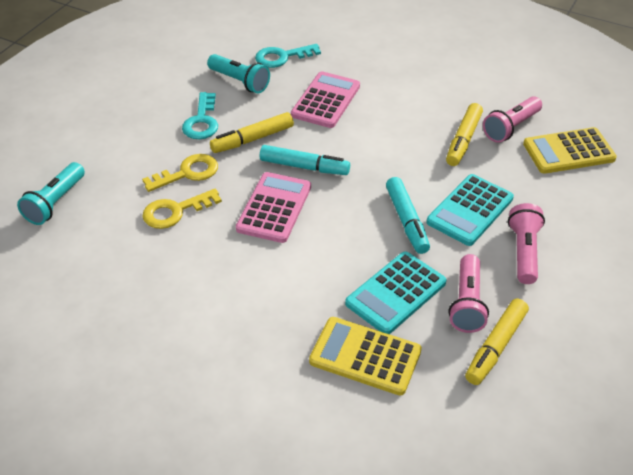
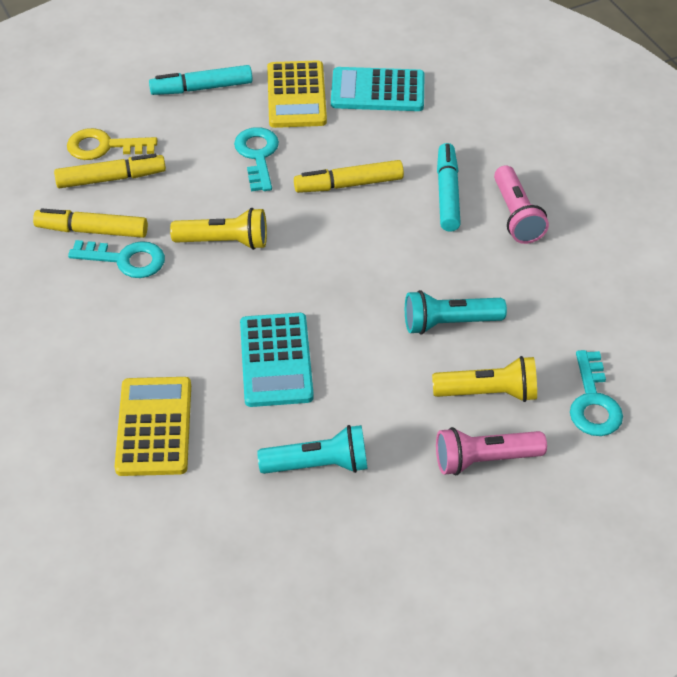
pink calculator: [236,172,311,243] [291,71,360,128] = 2 -> none = 0
pink flashlight: [449,254,489,333] [483,96,542,143] [508,203,545,284] = 3 -> [436,427,547,475] [494,165,549,244] = 2
turquoise key: [182,92,218,139] [255,44,321,68] = 2 -> [68,240,165,278] [234,127,279,191] [570,350,623,436] = 3
yellow flashlight: none = 0 -> [170,208,267,250] [432,356,537,402] = 2
yellow key: [142,154,218,192] [142,189,222,229] = 2 -> [67,128,157,160] = 1

